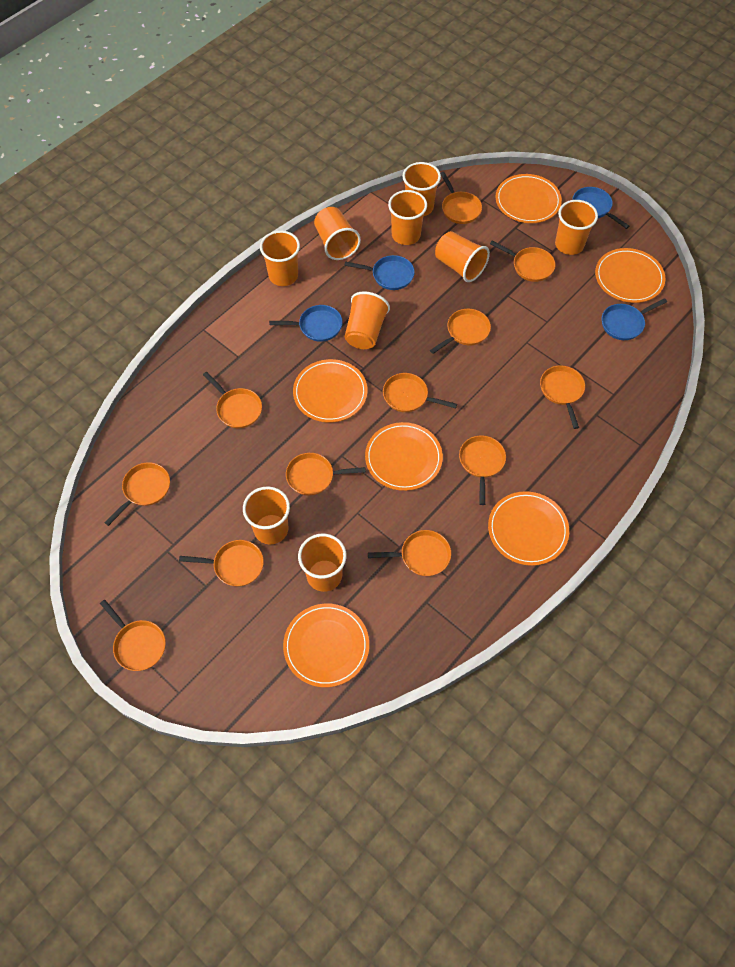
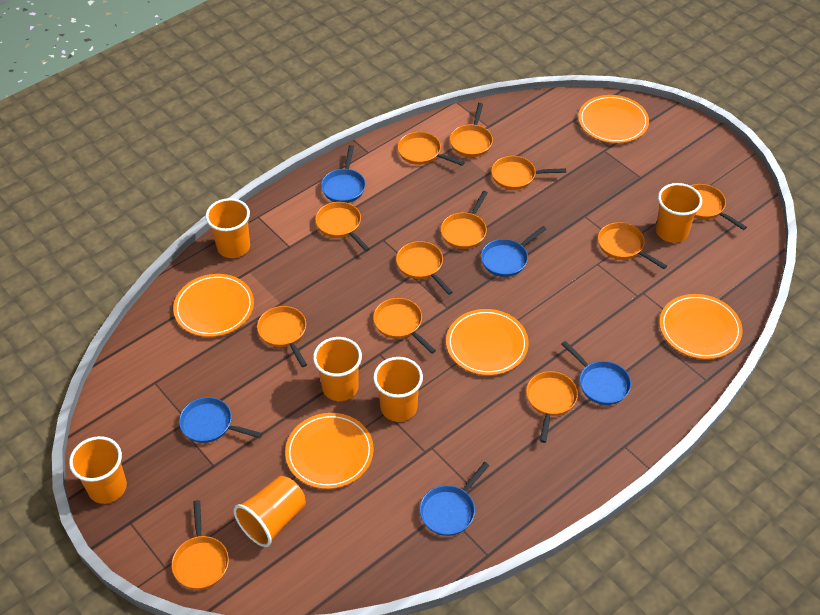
blue pan: [269,305,343,342] [344,255,415,290] [572,187,630,229] [602,298,667,340] = 4 -> [179,397,262,443] [321,145,366,203] [420,462,490,536] [481,226,547,277] [562,341,631,405] = 5
orange cup: [243,486,290,544] [260,231,300,286] [298,533,347,592] [314,207,361,260] [345,291,390,349] [388,190,427,245] [402,162,441,216] [435,231,490,282] [555,200,598,255] = 9 -> [69,436,127,504] [206,198,250,258] [233,476,306,547] [313,337,362,401] [373,357,423,422] [656,183,702,243] = 6
orange plate: [283,604,369,687] [293,359,367,423] [365,422,443,491] [488,491,569,566] [495,174,562,223] [595,248,665,303] = 6 -> [173,274,254,337] [285,413,374,489] [446,309,529,375] [578,95,649,143] [659,294,743,359] = 5

